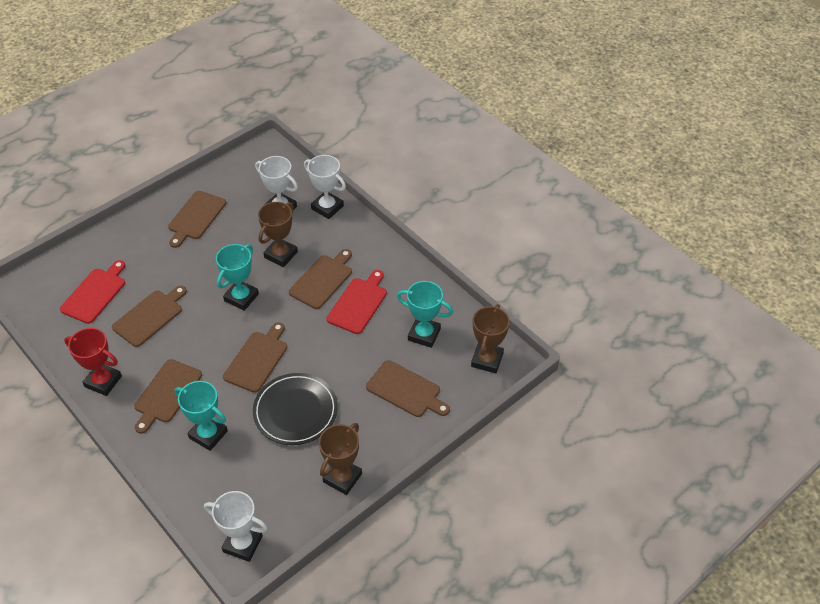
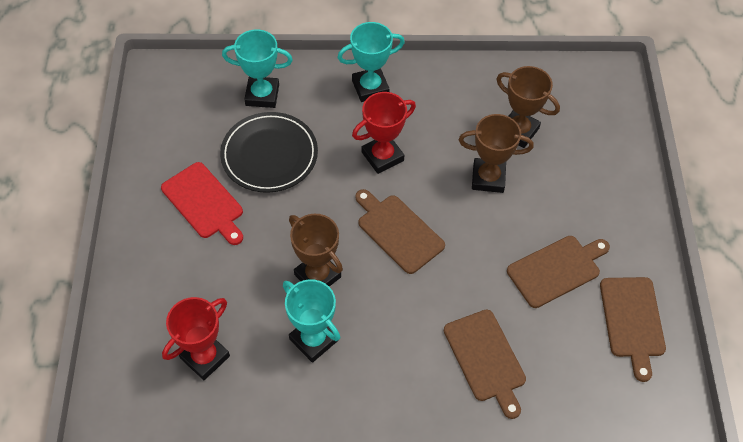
brown cutting board: [112,286,187,347] [134,359,202,434] [168,191,226,248] [223,322,287,393] [289,249,352,309] [366,360,450,417] = 6 -> [355,189,445,274] [444,310,526,419] [507,236,610,308] [600,277,666,382] = 4
red cutting board: [60,260,125,324] [327,270,387,334] = 2 -> [161,162,243,245] = 1
red trophy: [64,328,122,396] = 1 -> [162,297,230,380] [352,92,416,174] = 2
white trophy: [204,491,268,562] [255,156,298,209] [304,155,346,219] = 3 -> none = 0

